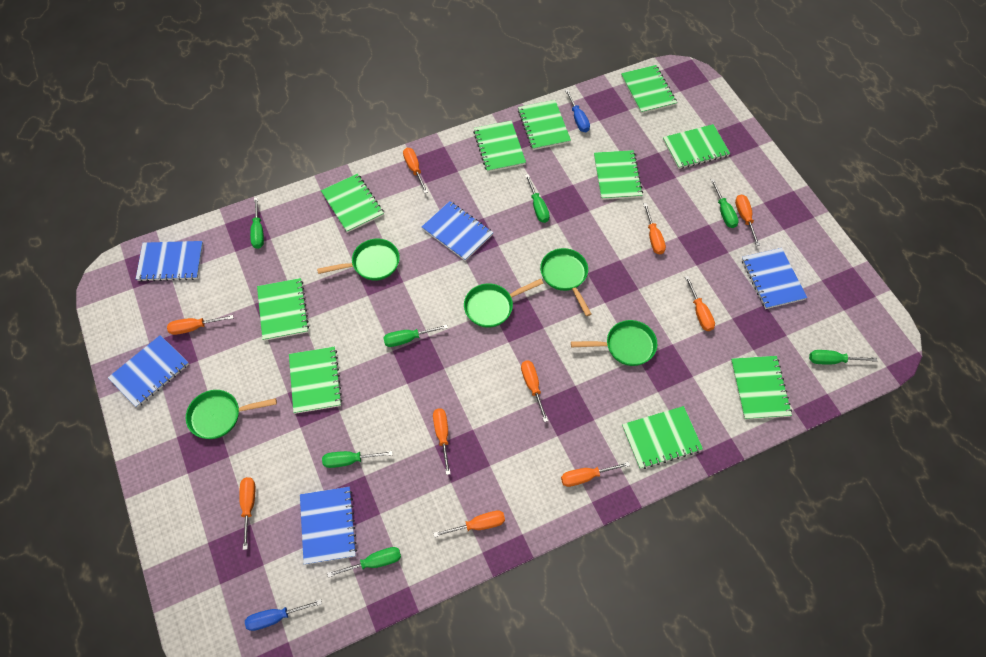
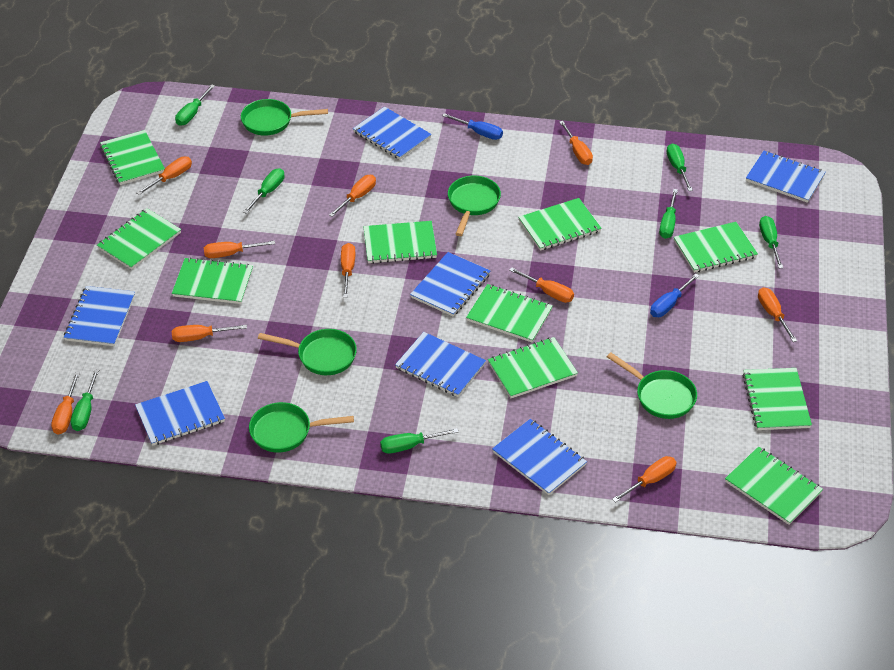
blue notebook: [108,335,189,408] [136,241,203,282] [300,487,357,565] [422,201,493,261] [742,248,807,309] = 5 -> [64,286,135,346] [135,381,225,446] [353,107,432,160] [395,332,486,397] [410,252,491,316] [492,419,587,495] [746,151,825,203] = 7

